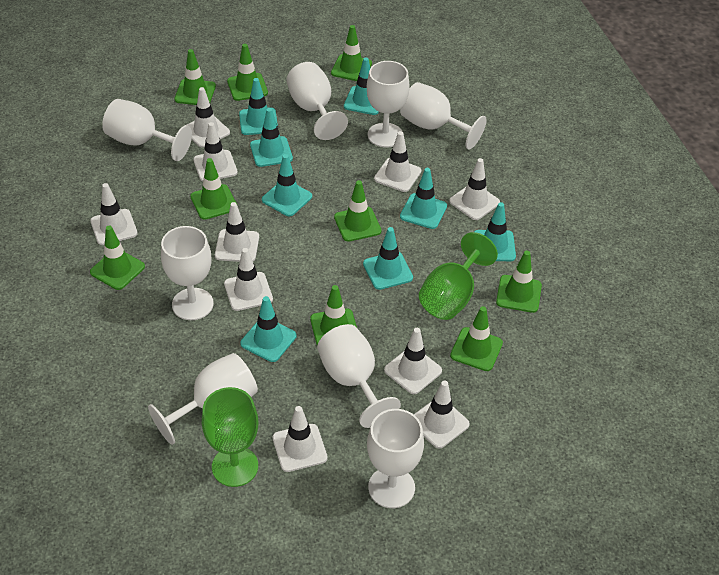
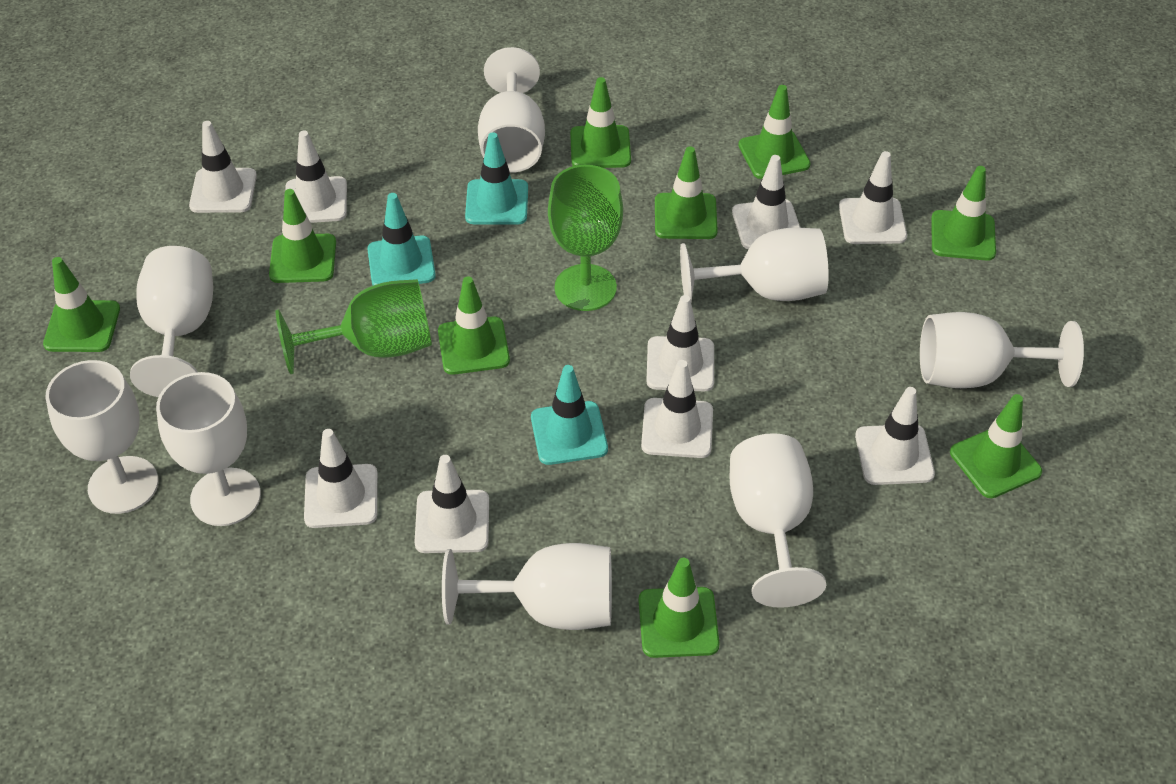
turquoise traffic cone: [239,78,278,135] [240,296,296,362] [250,108,293,167] [262,154,312,216] [344,57,379,115] [363,227,413,290] [400,168,447,229] [474,202,516,261] = 8 -> [367,193,436,286] [465,132,528,225] [531,365,608,465] = 3
white traffic cone: [90,183,138,245] [185,87,230,147] [193,122,237,182] [215,202,259,262] [224,248,273,311] [273,406,328,472] [374,131,421,192] [384,328,442,394] [414,381,470,448] [449,158,500,220] = 10 -> [189,121,257,213] [285,130,347,223] [304,429,378,528] [414,455,489,553] [641,360,713,458] [646,295,714,392] [732,155,801,249] [839,151,907,244] [855,387,935,485] = 9

